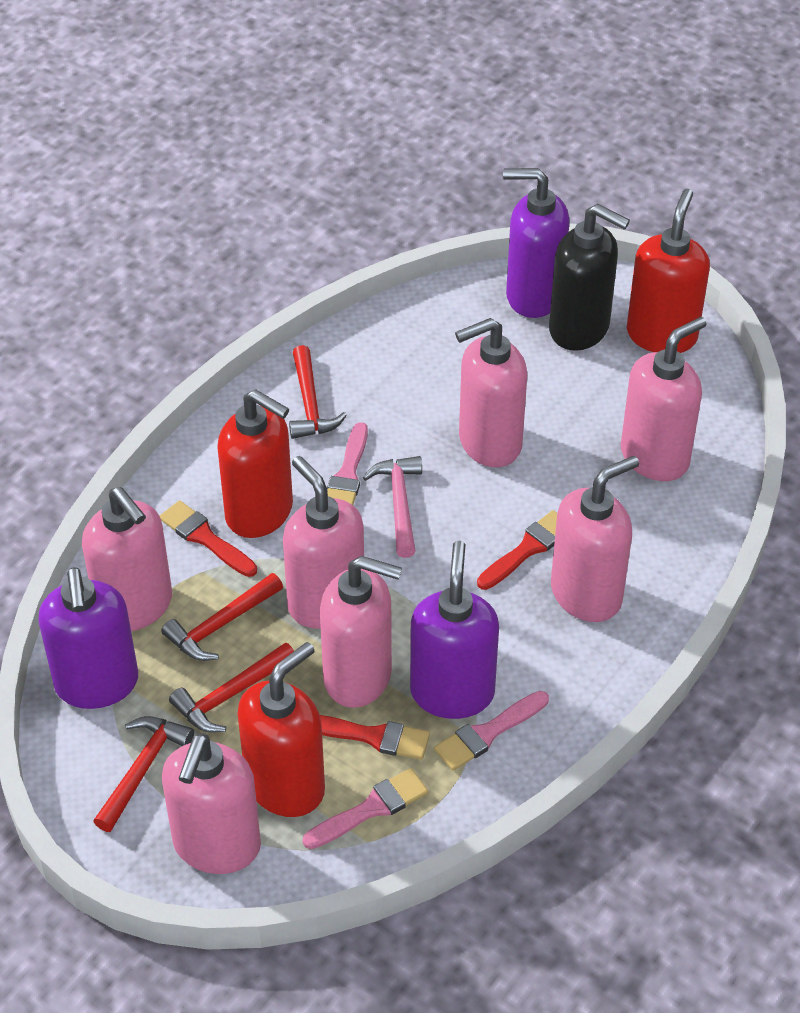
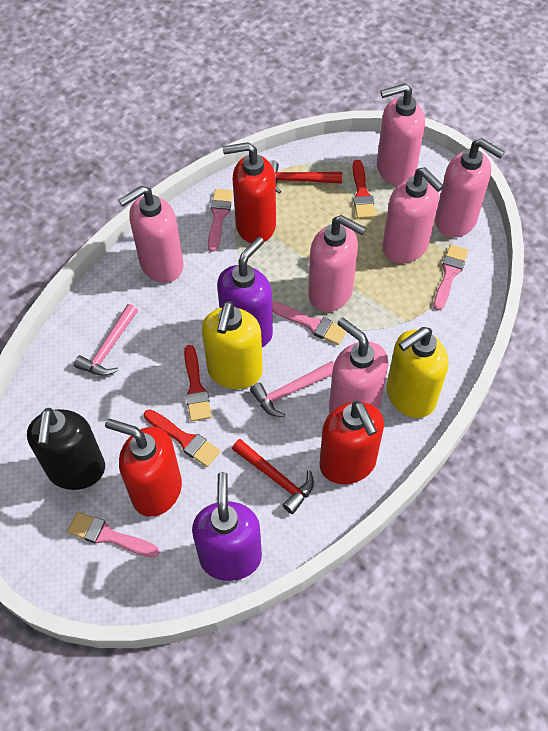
pink brush: [302,768,428,849] [327,422,368,505] [434,691,549,771] = 3 -> [67,512,159,558] [208,189,233,252] [272,302,347,345] [433,245,469,311] = 4
pink hammer: [363,456,422,558] = 1 -> [74,304,138,376] [250,361,334,417] = 2
pink soap dispenser: [82,487,172,631] [162,733,261,874] [283,456,364,629] [320,556,402,708] [455,318,527,467] [551,456,639,622] [621,317,707,481] = 7 -> [119,185,184,283] [308,215,366,312] [329,317,388,413] [377,83,425,186] [382,167,444,263] [435,138,505,238] = 6
purple soap dispenser: [38,567,138,709] [410,540,499,719] [503,168,569,318] = 3 -> [192,472,262,581] [217,237,273,347] = 2
red hammer: [93,716,194,832] [161,573,283,661] [169,642,294,733] [289,345,347,439] = 4 -> [232,439,314,514] [269,161,342,194] = 2
yellow soap dispenser: none = 0 -> [202,301,263,389] [386,327,448,418] = 2

